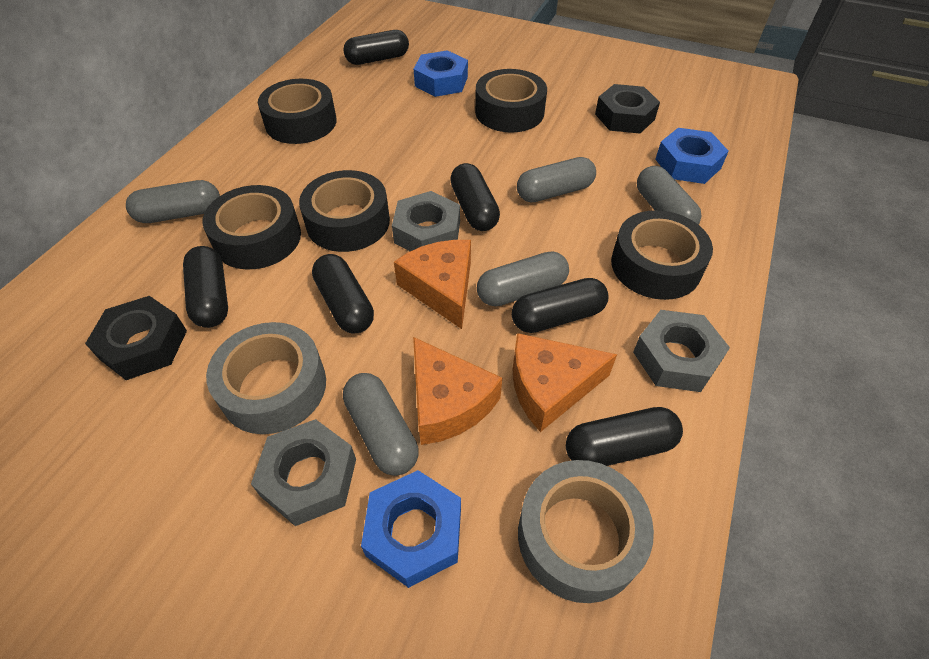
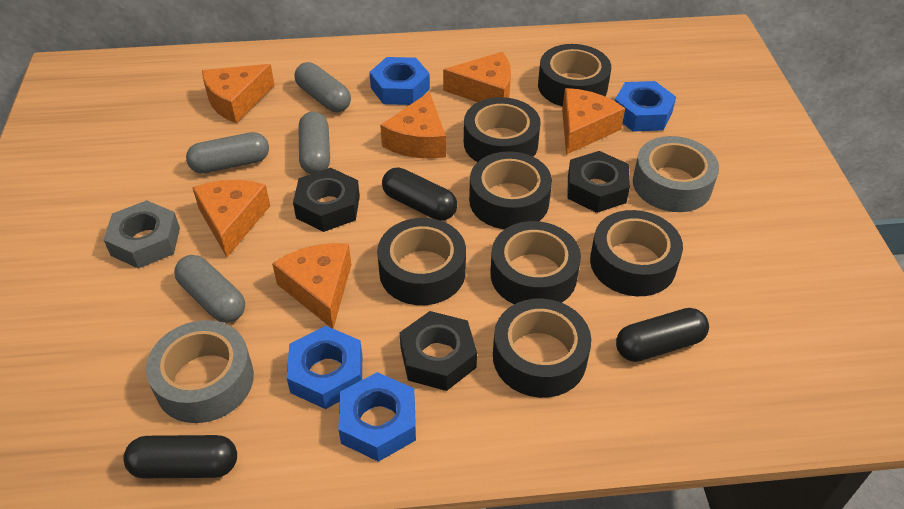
black capsule: [183,246,228,328] [312,254,374,333] [343,30,409,65] [450,163,500,231] [512,278,608,333] [566,407,683,466] = 6 -> [123,435,237,478] [382,167,457,221] [616,308,709,362] = 3
black nut: [85,296,187,380] [595,84,660,133] = 2 -> [293,168,360,232] [400,311,477,391] [567,151,630,213] = 3
black tape: [202,185,301,270] [258,79,337,144] [299,170,390,252] [475,69,547,133] [611,210,713,300] = 5 -> [377,218,466,305] [464,97,541,162] [469,151,552,229] [490,221,581,304] [493,299,591,398] [538,44,611,107] [590,210,683,296] = 7
blue nut: [361,470,461,588] [414,50,468,97] [655,128,729,184] = 3 -> [287,326,362,409] [338,372,416,462] [369,57,430,105] [615,81,676,132] = 4
grey capsule: [126,180,220,223] [343,373,419,476] [477,251,569,306] [517,157,596,203] [637,166,702,225] = 5 -> [174,255,245,323] [186,132,269,173] [295,62,351,112] [299,112,330,174] = 4
grey nut: [251,419,356,526] [392,191,460,251] [633,310,730,392] = 3 -> [104,200,180,269] = 1
orange cheese: [394,240,471,329] [413,337,502,445] [513,333,617,432] = 3 -> [192,180,270,257] [202,64,274,123] [272,243,351,329] [380,92,446,159] [443,52,511,102] [562,88,625,155] = 6

